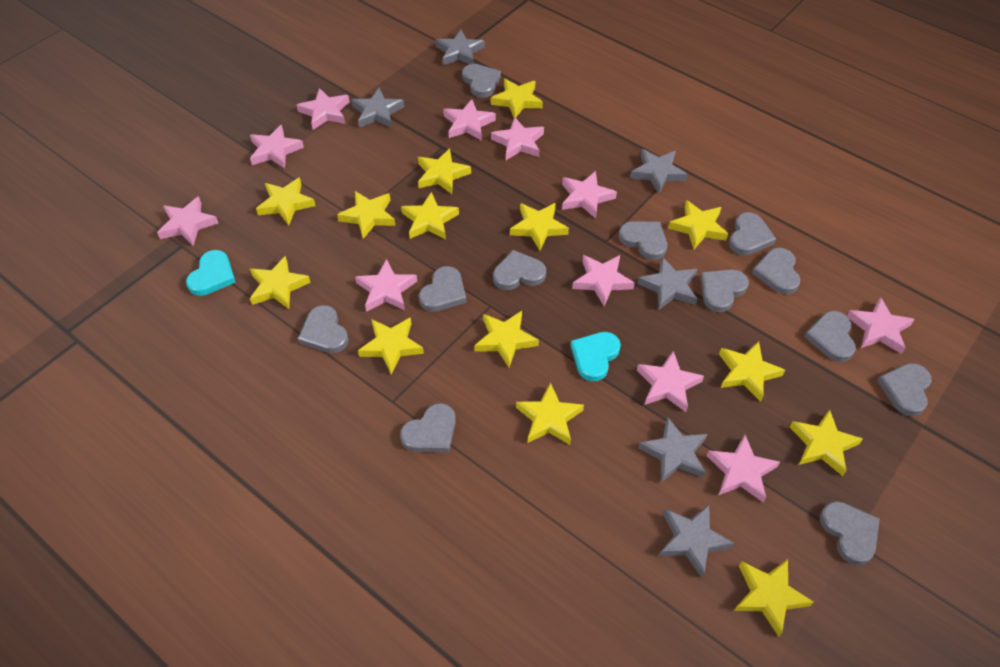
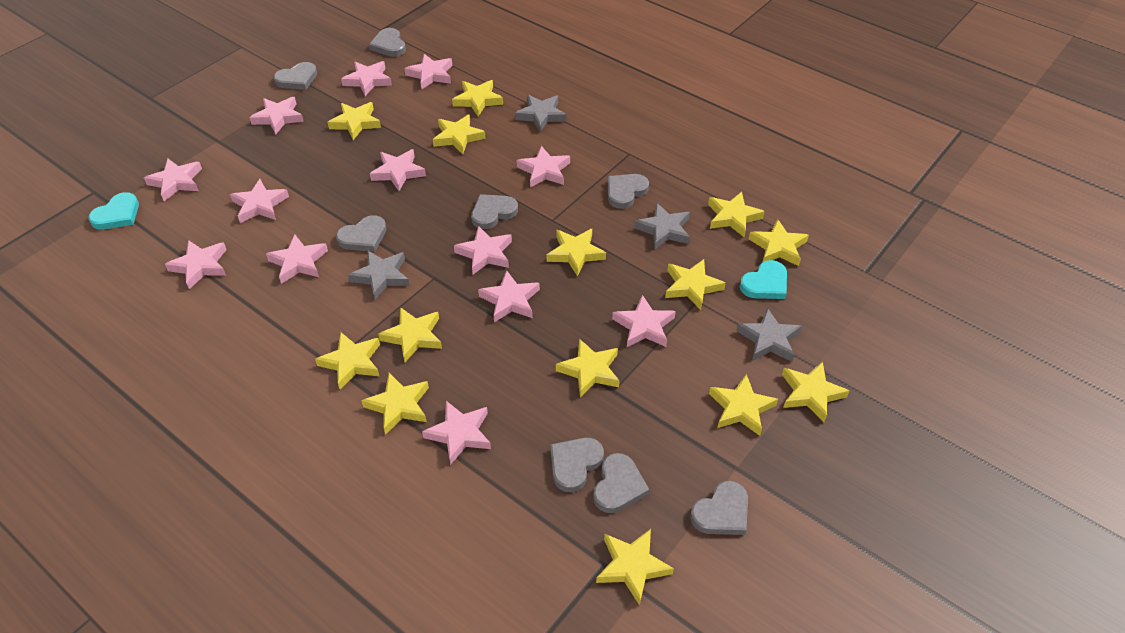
grey heart: [298,305,349,353] [400,403,456,453] [419,266,467,312] [462,64,501,98] [493,250,546,290] [619,222,667,260] [700,269,749,312] [729,212,776,255] [752,248,800,295] [804,311,856,362] [820,501,880,565] [877,363,932,416] = 12 -> [273,62,317,90] [336,215,387,252] [369,28,406,57] [471,194,518,229] [550,438,604,492] [593,453,649,513] [608,174,649,209] [690,481,748,535] = 8
grey star: [351,88,404,128] [435,30,485,65] [630,149,688,194] [637,257,698,310] [638,416,707,483] [659,504,734,578] = 6 -> [348,250,410,300] [515,95,567,132] [634,203,690,250] [736,307,802,362] = 4
pink star: [157,196,218,246] [250,125,304,169] [297,88,349,130] [355,259,417,312] [443,99,496,141] [491,117,544,160] [562,171,617,219] [572,255,635,306] [637,351,704,412] [707,435,780,502] [847,297,915,354] = 11 -> [144,159,202,201] [165,240,227,289] [230,179,289,223] [249,97,304,134] [266,235,328,284] [341,61,392,96] [370,149,426,191] [404,54,452,90] [422,401,491,465] [454,226,512,274] [478,270,540,322] [516,146,570,188] [612,295,676,347] = 13

